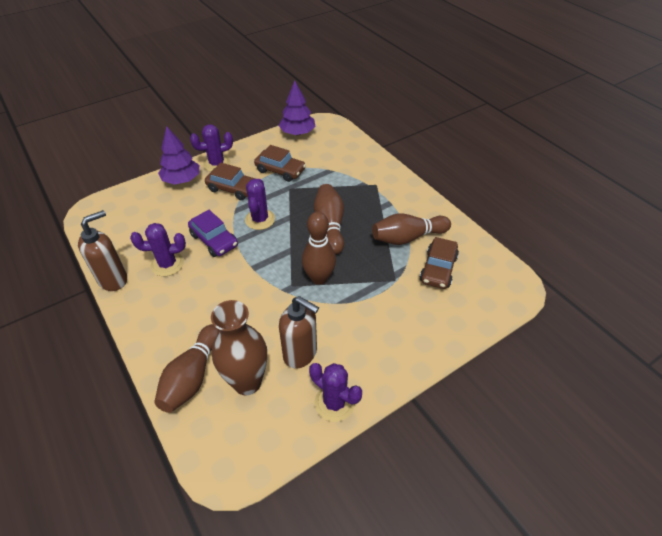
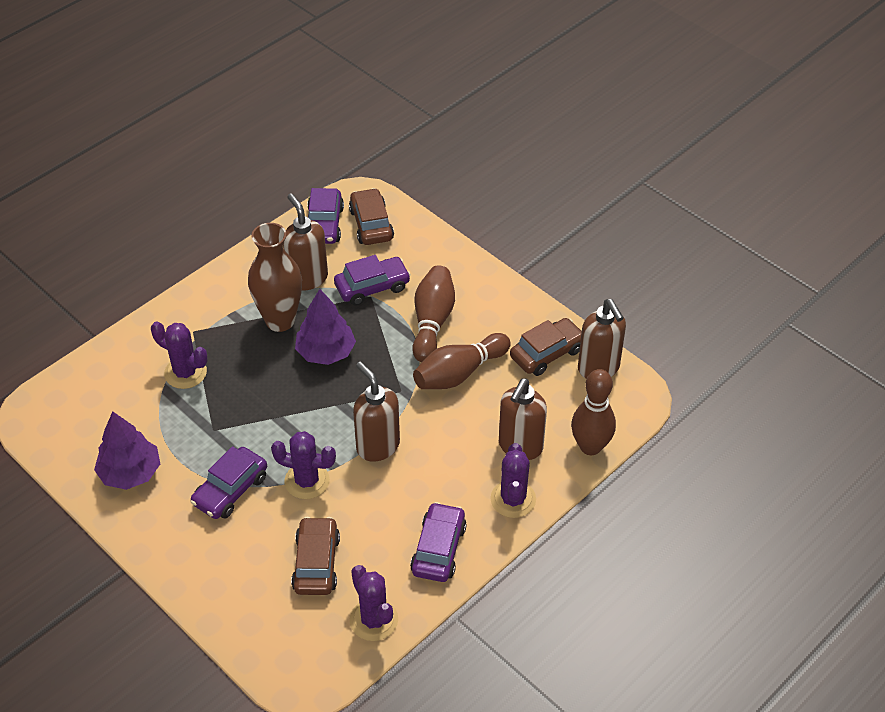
brown bowling pin: [154,324,220,413] [302,212,336,285] [314,184,344,254] [372,213,451,245] = 4 -> [412,265,455,362] [413,333,511,389] [571,369,616,455] = 3
brown soap dispenser: [78,210,127,291] [279,296,319,369] = 2 -> [283,194,328,290] [353,361,400,462] [499,378,547,460] [578,299,626,379] = 4
purple car: [188,210,238,257] = 1 -> [190,446,267,519] [307,188,344,244] [334,255,411,306] [410,502,467,582] = 4

